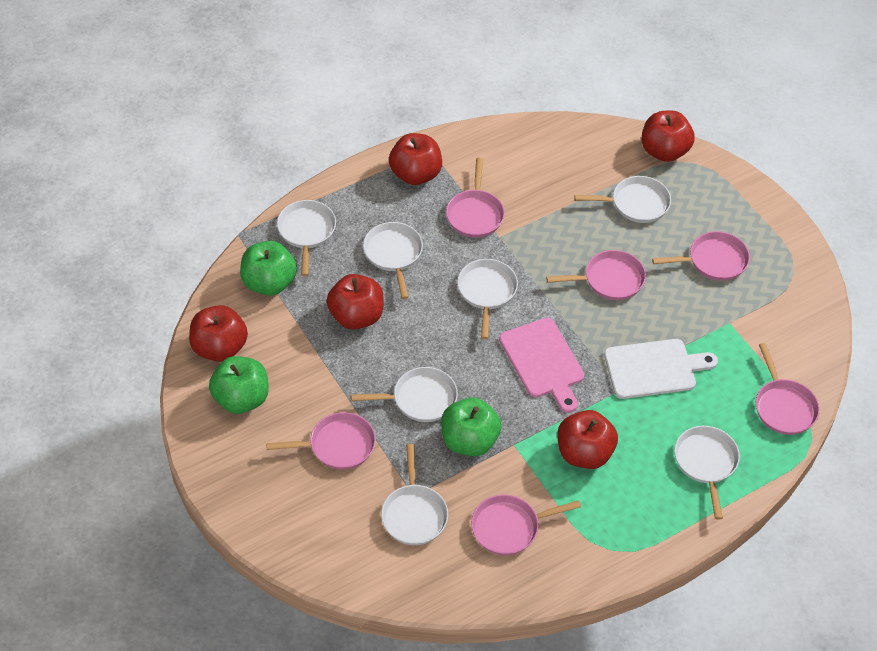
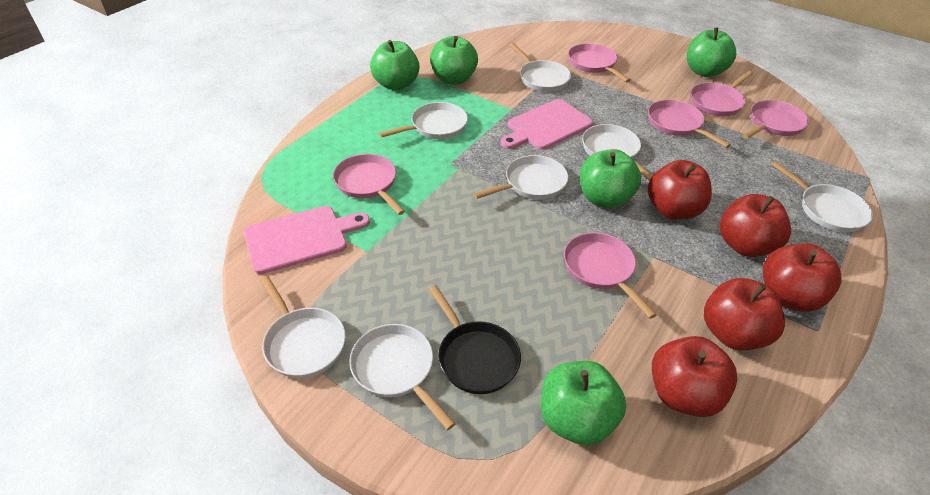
black pan: none = 0 -> [429,285,521,394] = 1
green apple: [209,356,269,414] [240,241,297,296] [441,398,501,456] = 3 -> [370,40,420,90] [430,36,478,85] [541,361,627,446] [580,149,641,208] [687,27,736,77] = 5
pink cutting board: [499,318,584,413] = 1 -> [244,206,370,274] [501,99,593,150] = 2
white cutting board: [604,339,718,399] = 1 -> none = 0

